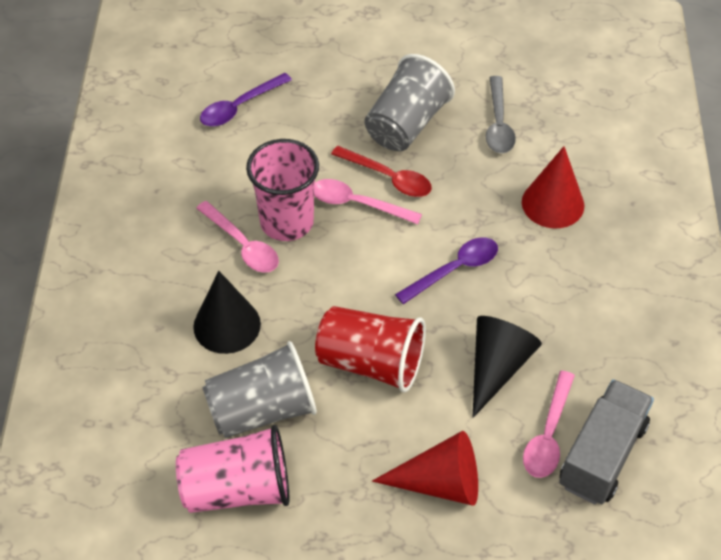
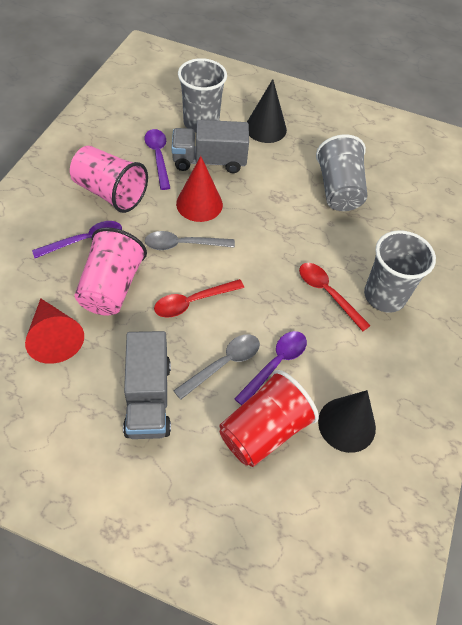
grey cup: [202,341,317,438] [364,54,455,151] = 2 -> [178,58,227,132] [316,134,367,211] [364,230,436,313] = 3
grey spoon: [486,76,516,153] = 1 -> [145,231,235,250] [173,334,260,400] = 2
grey truck: [559,379,654,504] = 1 -> [123,331,171,439] [172,120,249,173] = 2
pink spoon: [196,201,279,273] [314,179,422,224] [523,371,575,478] = 3 -> none = 0
purple spoon: [200,73,292,127] [395,237,498,304] = 2 -> [32,221,122,258] [145,129,170,190] [234,331,307,405] = 3
red spoon: [331,146,432,197] = 1 -> [154,279,244,318] [299,263,371,331] = 2

